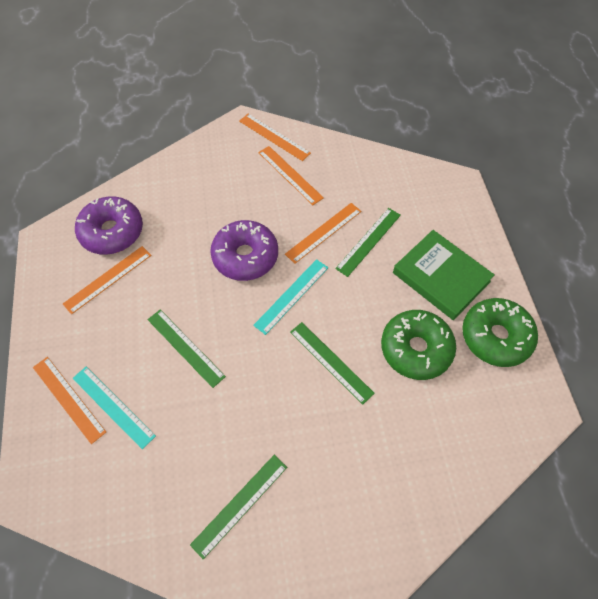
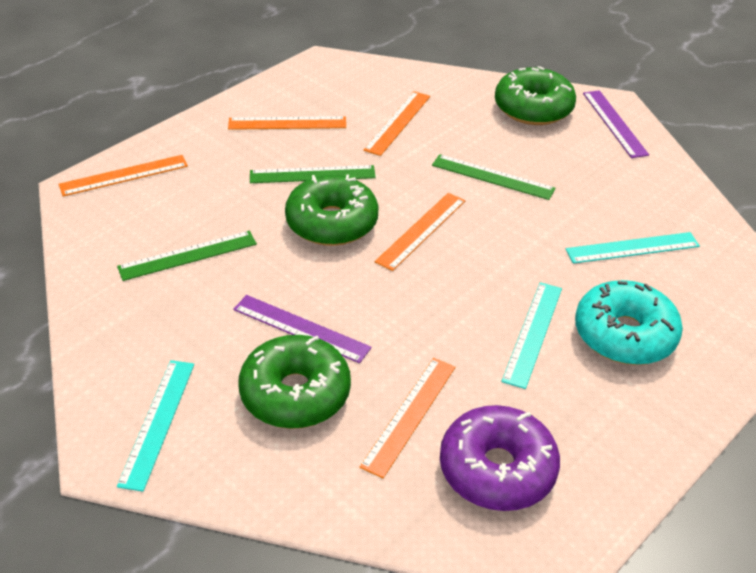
green book: [393,230,494,320] = 1 -> none = 0
green donut: [381,310,456,380] [462,298,538,367] = 2 -> [238,335,351,429] [285,174,379,246] [495,66,576,125] = 3
green ruler: [147,310,226,388] [190,455,287,559] [290,322,375,405] [335,208,401,277] = 4 -> [117,231,257,281] [250,165,376,183] [432,154,556,200] = 3
purple donut: [75,196,143,255] [210,220,278,281] = 2 -> [440,405,560,511] = 1
purple ruler: none = 0 -> [233,295,372,363] [583,90,649,158] = 2
turquoise donut: none = 0 -> [575,280,683,365] = 1
turquoise ruler: [72,367,156,449] [253,259,328,335] = 2 -> [117,360,194,491] [502,282,562,389] [566,232,700,264] = 3

